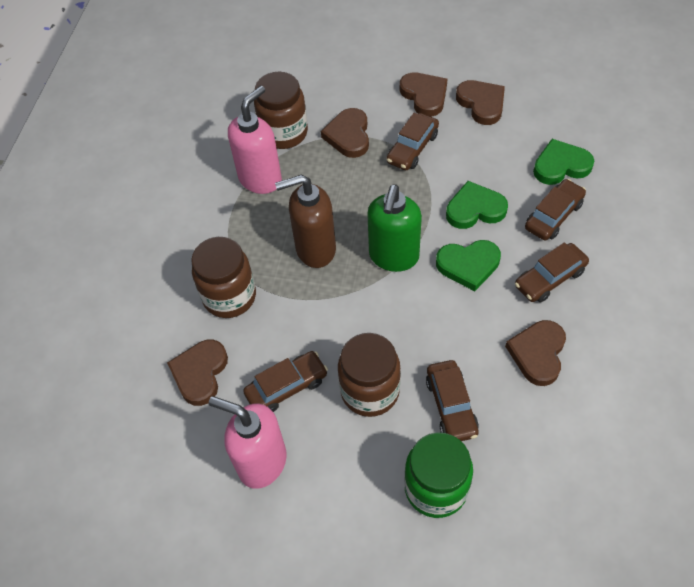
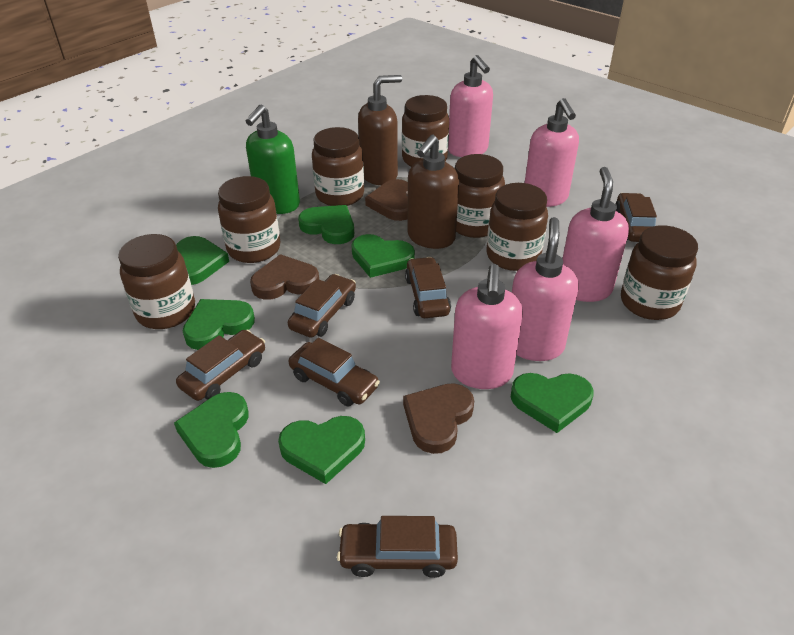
brown car: [243,351,328,412] [387,113,439,170] [426,360,479,441] [515,242,589,303] [525,179,586,240] = 5 -> [176,329,265,401] [288,274,356,338] [288,338,380,406] [337,516,458,578] [405,257,451,318] [615,193,657,242] = 6
brown heart: [167,340,228,406] [321,108,369,158] [400,72,447,117] [456,80,505,125] [505,320,566,386] = 5 -> [250,254,319,300] [365,179,408,221] [403,383,474,454] = 3
brown jar: [191,237,256,318] [254,72,308,149] [338,333,401,417] = 3 -> [118,234,195,329] [218,176,280,263] [312,127,364,206] [402,95,449,167] [455,154,505,238] [487,183,548,271] [621,225,698,320] = 7
brown soap dispenser: [275,175,336,268] = 1 -> [358,75,402,185] [407,135,459,249] = 2
green heart: [436,240,501,291] [446,181,508,229] [533,139,594,185] = 3 -> [174,392,249,468] [176,236,229,285] [183,299,255,350] [278,416,365,484] [298,205,354,244] [351,234,415,278] [511,373,594,433] = 7
green jar: [404,432,473,518] = 1 -> none = 0
pink soap dispenser: [209,396,287,489] [228,86,282,194] = 2 -> [448,55,493,157] [451,264,523,389] [512,217,579,361] [525,98,579,207] [562,167,629,302] = 5

